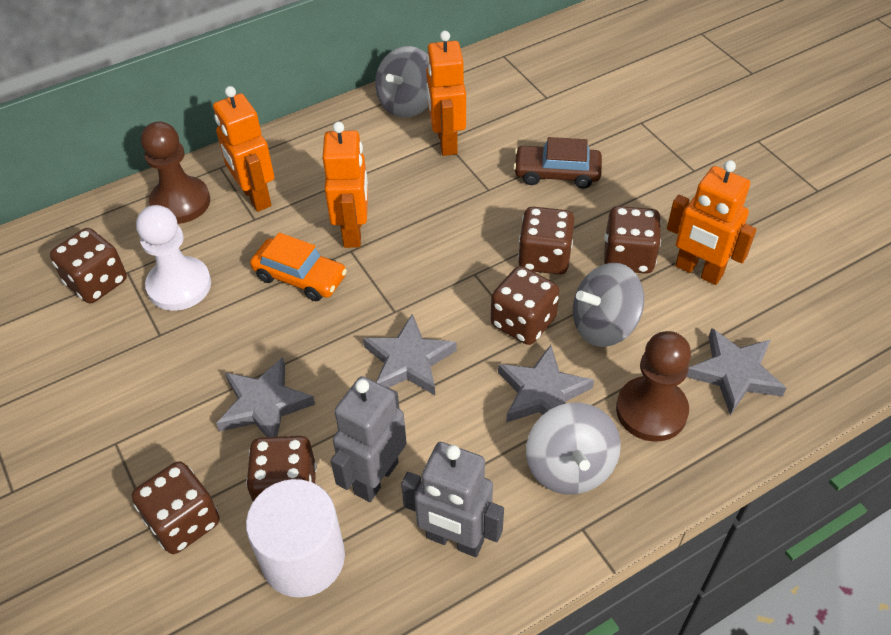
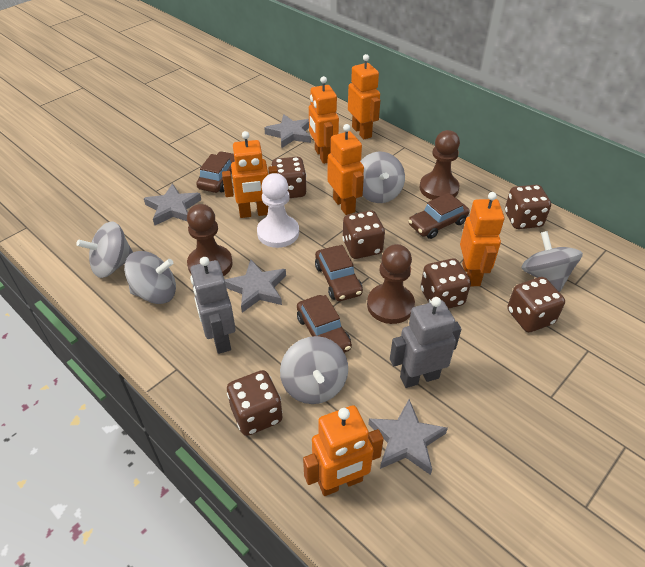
brown car: [513,137,602,189] = 1 -> [196,151,235,193] [297,295,352,353] [315,245,363,301] [408,193,470,239] = 4
brown pawn: [141,121,210,224] [616,331,691,442] = 2 -> [187,204,233,276] [367,244,415,324] [419,130,460,200] = 3
grey spinning top: [375,46,428,118] [526,403,621,495] [573,263,644,347] = 3 -> [76,221,133,278] [124,251,176,304] [280,336,348,404] [360,152,405,203] [521,231,583,292] = 5
orange car: [250,232,347,301] = 1 -> none = 0
orange robot: [213,86,274,212] [322,122,368,248] [426,31,466,156] [667,160,757,285] = 4 -> [222,131,278,218] [303,405,384,496] [309,76,339,164] [327,124,364,215] [348,54,380,139] [460,192,504,286] = 6
white cylinder: [246,479,345,597] = 1 -> none = 0

